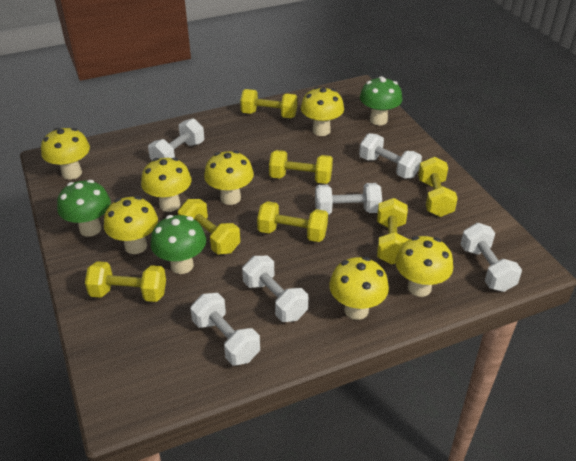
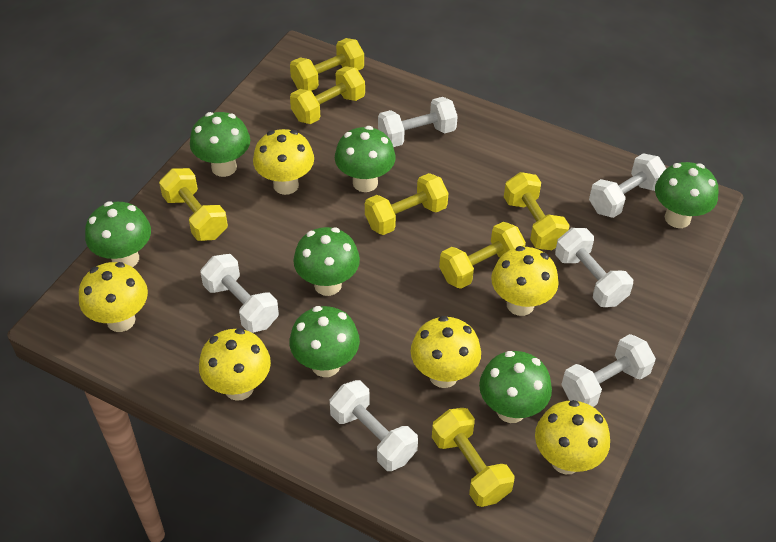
green mushroom: [57,180,111,237] [151,215,206,274] [360,76,403,125] = 3 -> [85,201,151,267] [190,112,250,177] [289,306,360,377] [293,227,360,296] [335,126,396,192] [479,351,552,423] [655,162,718,228] = 7
yellow mushroom: [41,128,90,180] [104,196,158,254] [141,157,191,212] [204,150,254,205] [301,87,344,136] [329,257,389,320] [395,236,453,297] = 7 -> [79,262,148,332] [199,328,271,401] [253,129,314,195] [411,316,481,388] [491,246,559,316] [535,400,610,474] = 6

